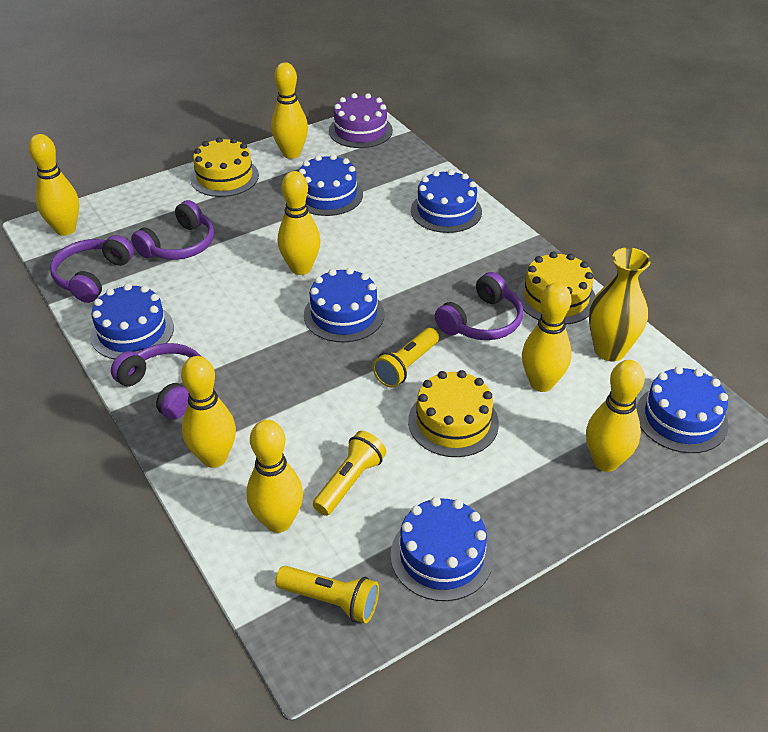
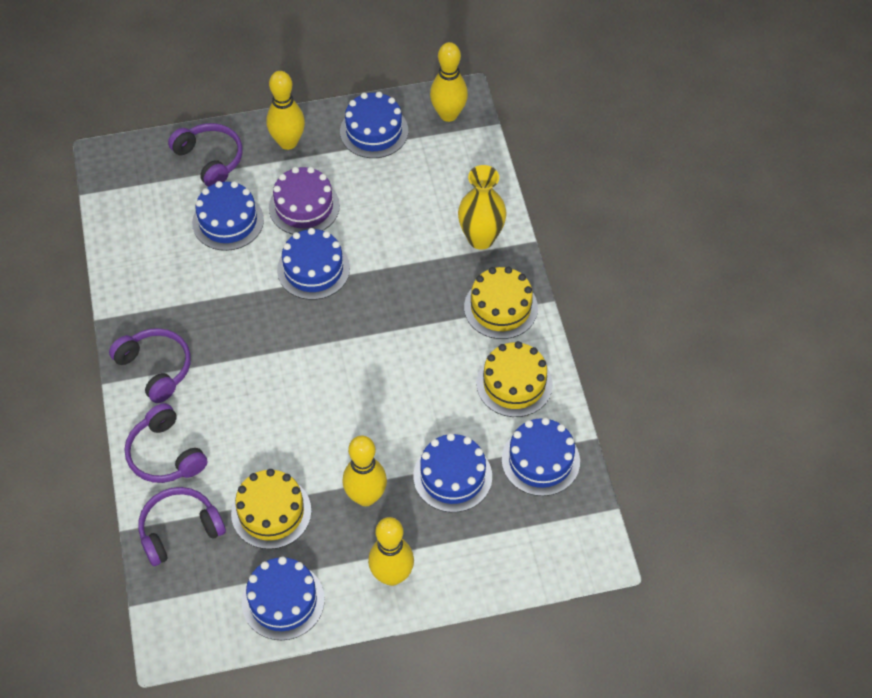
yellow bowling pin: [29,134,79,236] [181,356,236,468] [246,420,303,533] [271,62,308,159] [278,171,321,275] [522,283,572,392] [586,360,645,472] = 7 -> [266,71,305,150] [342,436,387,506] [368,517,414,586] [430,42,468,122] = 4
yellow flashlight: [275,566,379,623] [313,431,386,516] [373,328,439,388] = 3 -> none = 0

